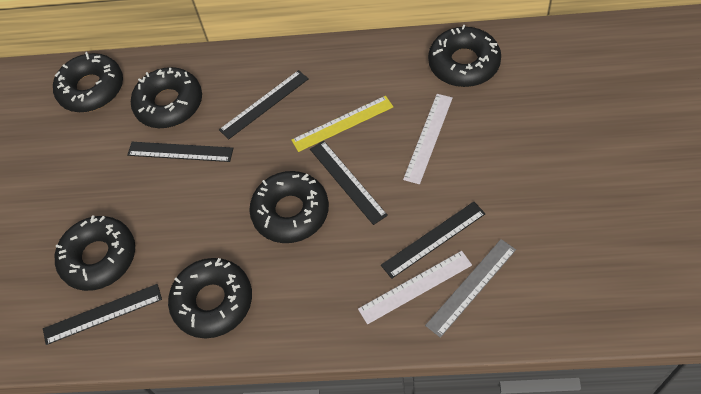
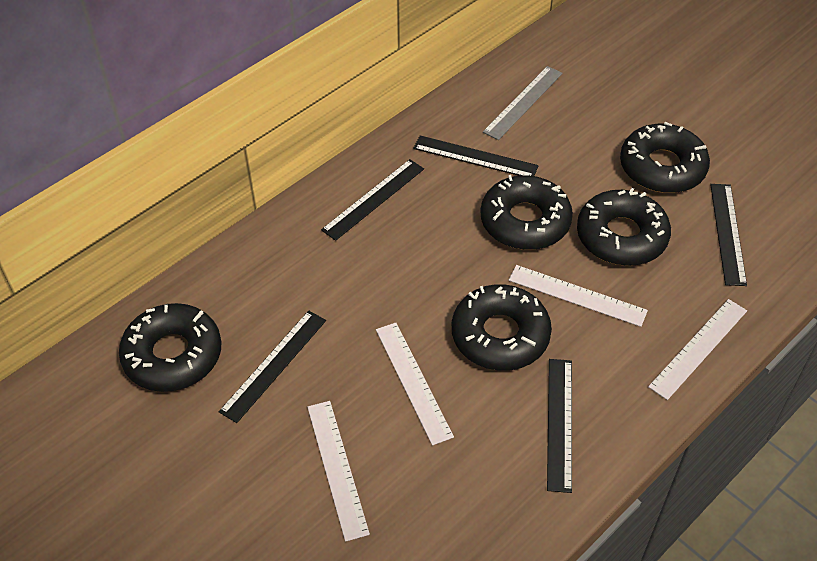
black donut: [53,52,123,112] [55,215,135,291] [131,67,202,128] [168,258,252,339] [249,171,329,243] [428,25,501,87] = 6 -> [119,303,222,392] [452,284,552,371] [480,175,573,250] [577,188,671,266] [620,122,710,193] = 5
white ruler: [358,251,472,324] [403,94,453,184] = 2 -> [307,401,370,542] [376,322,454,445] [509,265,648,327] [648,299,747,400] = 4
yellow ruler: [291,96,393,152] = 1 -> none = 0

